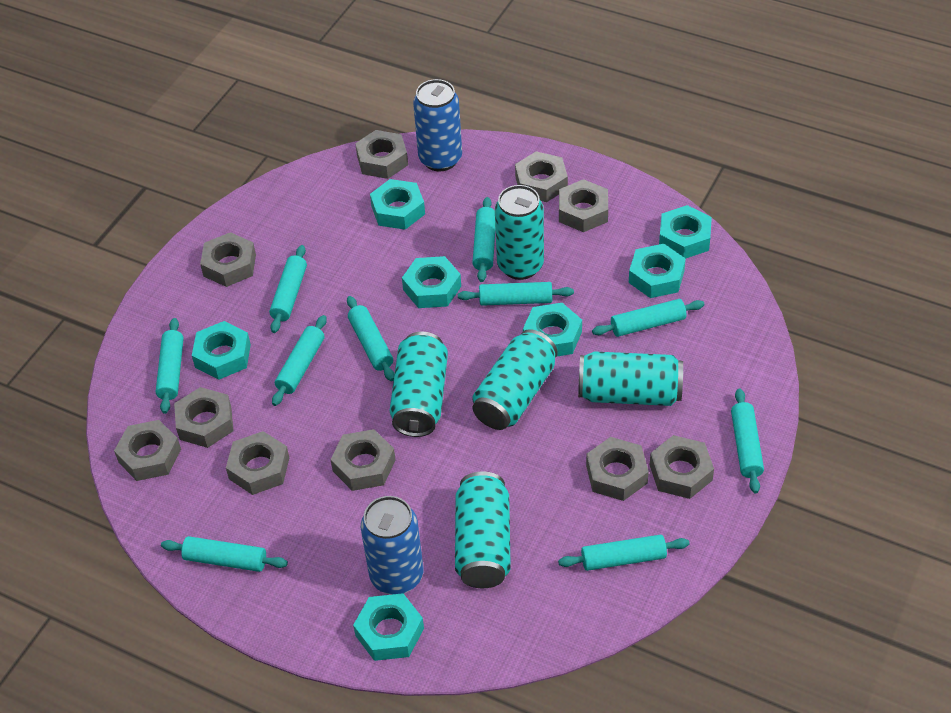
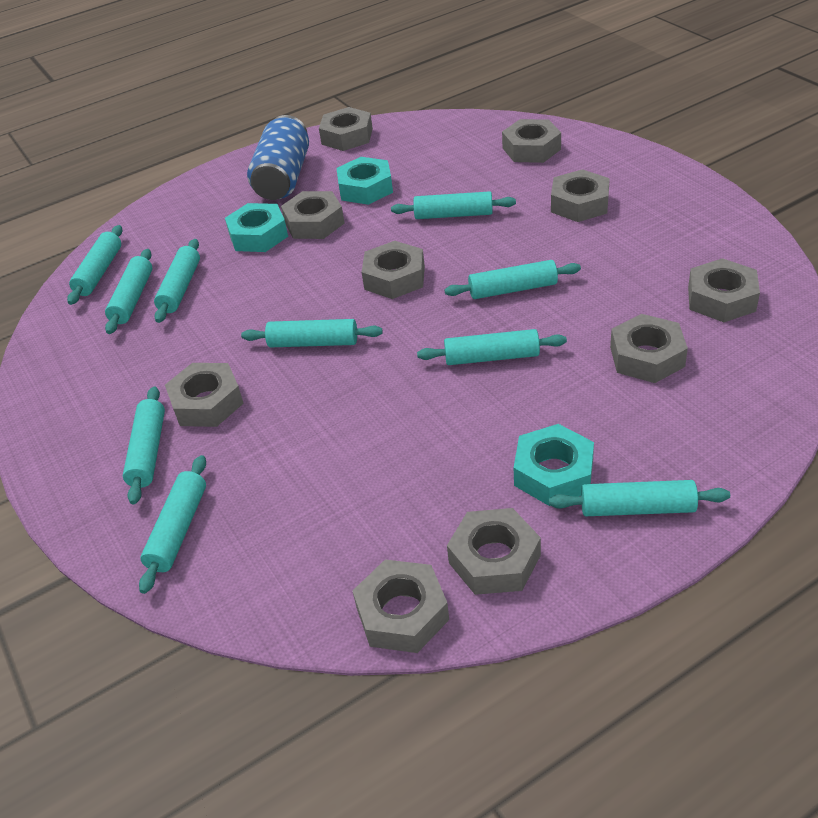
blue can: [361,496,423,595] [413,79,462,171] = 2 -> [247,115,309,200] = 1
turquoise can: [390,332,448,437] [455,472,511,588] [472,329,558,430] [495,185,544,280] [578,351,683,406] = 5 -> none = 0
turquoise nut: [192,321,251,380] [353,593,424,661] [370,179,425,230] [402,256,461,308] [523,303,582,357] [629,244,686,298] [659,205,712,258] = 7 -> [225,203,288,252] [336,157,393,205] [514,424,594,506] = 3

